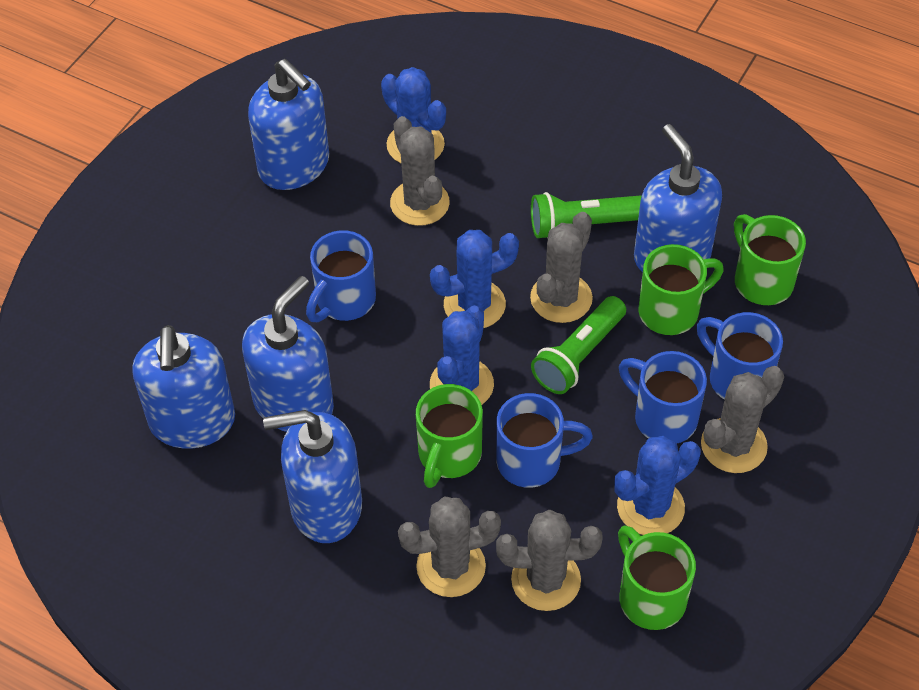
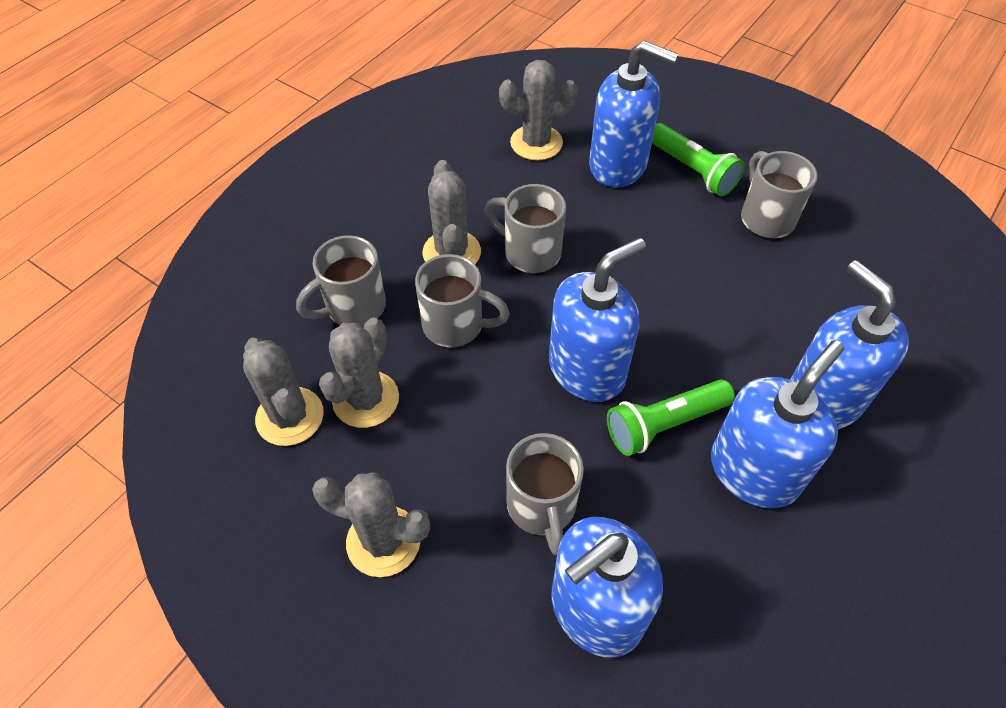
blue cactus: [381,67,446,163] [430,230,519,328] [430,306,494,405] [614,436,700,535] = 4 -> none = 0
blue mug: [306,230,376,322] [496,393,593,488] [619,351,707,443] [697,312,783,400] = 4 -> none = 0
green mug: [416,384,483,488] [618,525,696,630] [639,244,724,335] [734,214,806,305] = 4 -> none = 0
grey mug: none = 0 -> [296,235,386,326] [415,254,510,347] [484,184,566,273] [506,433,584,556] [741,151,818,238] = 5

